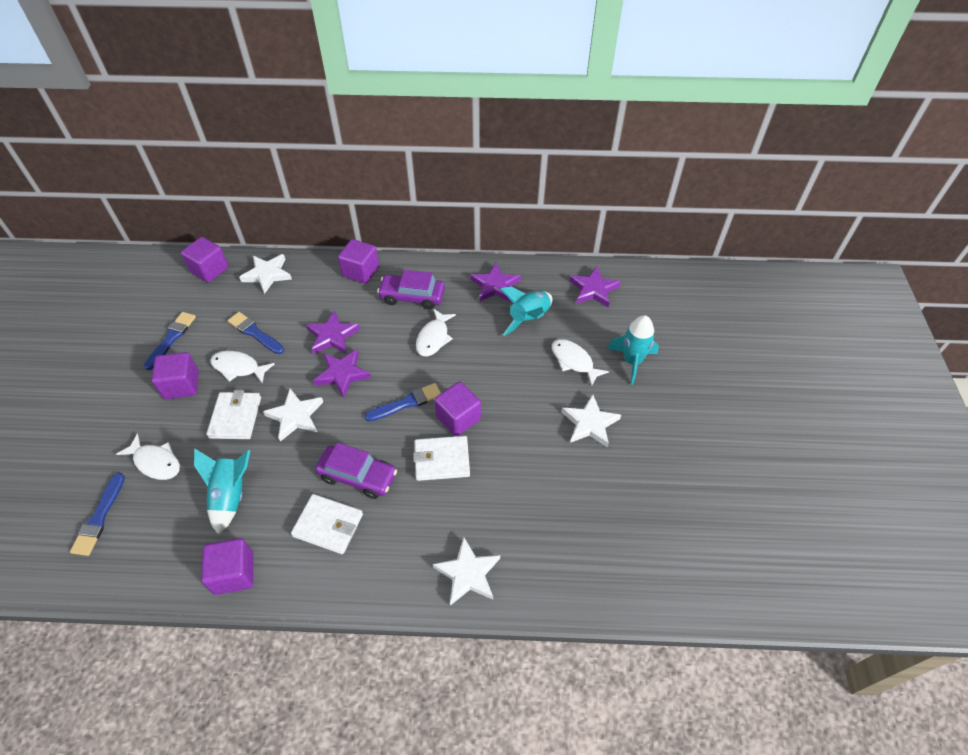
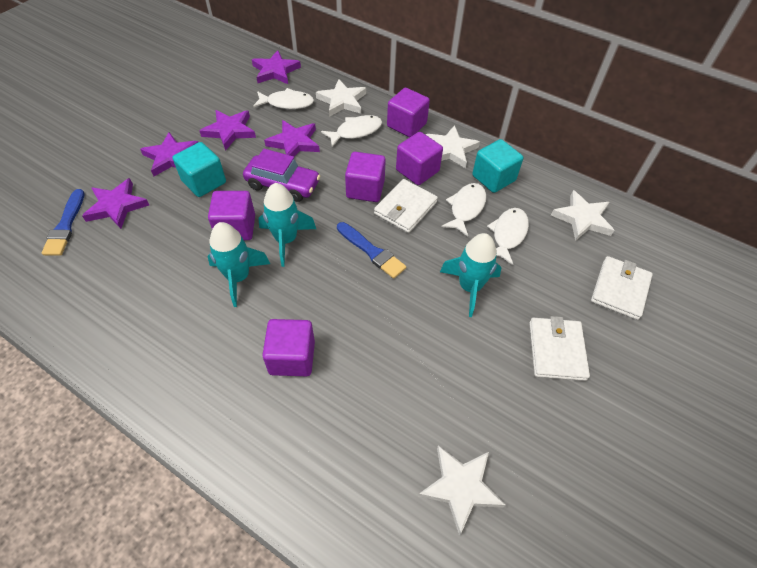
blue brush: [70,473,125,556] [144,312,196,370] [228,312,284,354] [365,383,441,421] = 4 -> [42,189,85,256] [337,222,406,279] = 2
purple car: [315,443,397,499] [377,270,445,310] = 2 -> [243,149,320,202] = 1
purple star: [306,310,360,354] [313,349,371,398] [470,263,521,302] [569,266,621,307] = 4 -> [82,178,149,229] [140,132,198,176] [199,110,256,151] [252,50,301,84] [264,120,320,156] = 5
turquoise cube: none = 0 -> [172,142,226,197] [472,139,523,193] = 2

